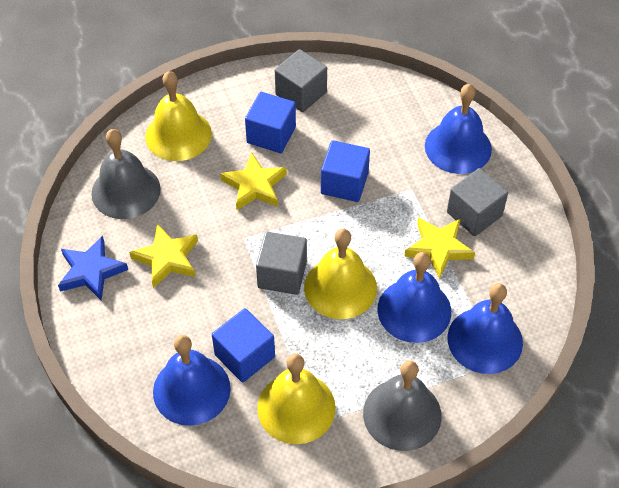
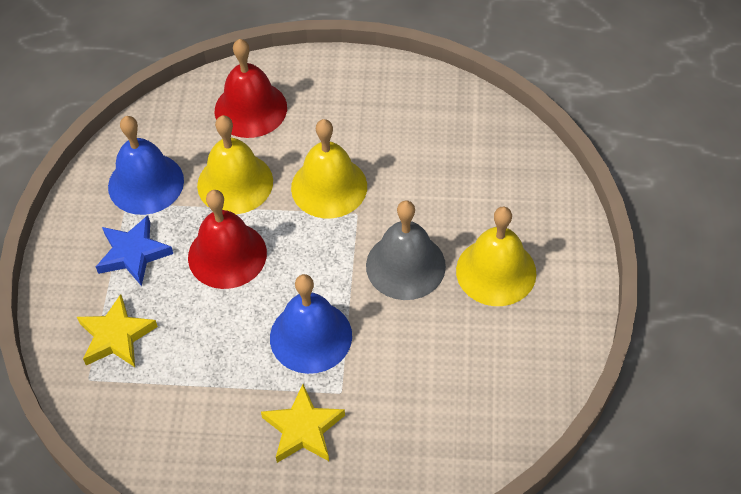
blue bell: [153,335,231,426] [377,252,451,343] [425,84,492,174] [447,283,523,374] = 4 -> [108,116,184,215] [270,274,352,374] = 2
blue cube: [212,308,275,382] [245,92,296,153] [321,140,370,202] = 3 -> none = 0
grey bell: [91,129,161,219] [363,360,442,451] = 2 -> [366,201,446,300] = 1
grey cube: [256,232,307,295] [275,49,327,112] [447,168,508,236] = 3 -> none = 0
red bell: none = 0 -> [188,190,267,289] [215,39,287,138] = 2
yellow star: [129,224,198,288] [220,152,287,210] [404,217,475,279] = 3 -> [77,294,158,367] [261,384,345,463] = 2

